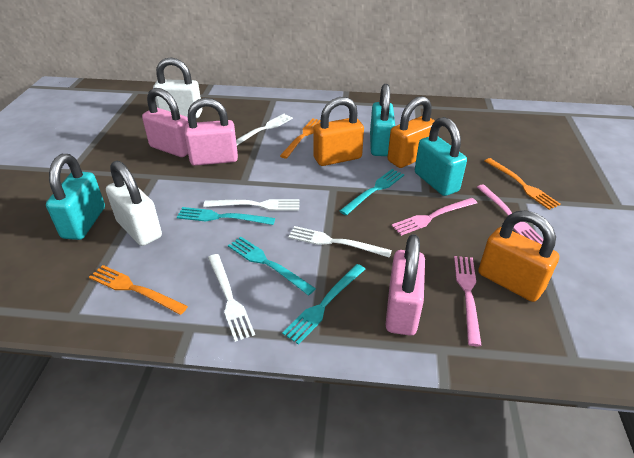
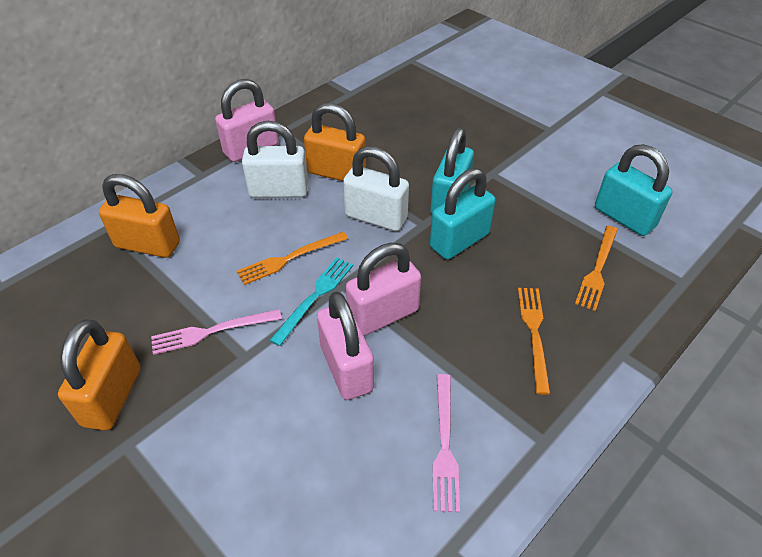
pink fork: [391,198,477,236] [454,256,482,346] [477,185,543,245] = 3 -> [151,309,282,355] [433,374,460,512] = 2
turquoise fork: [177,207,275,225] [228,237,316,295] [282,264,365,345] [340,169,404,215] = 4 -> [270,258,353,346] = 1
white fork: [204,199,300,210] [208,254,255,342] [236,114,293,145] [288,226,392,258] = 4 -> none = 0

